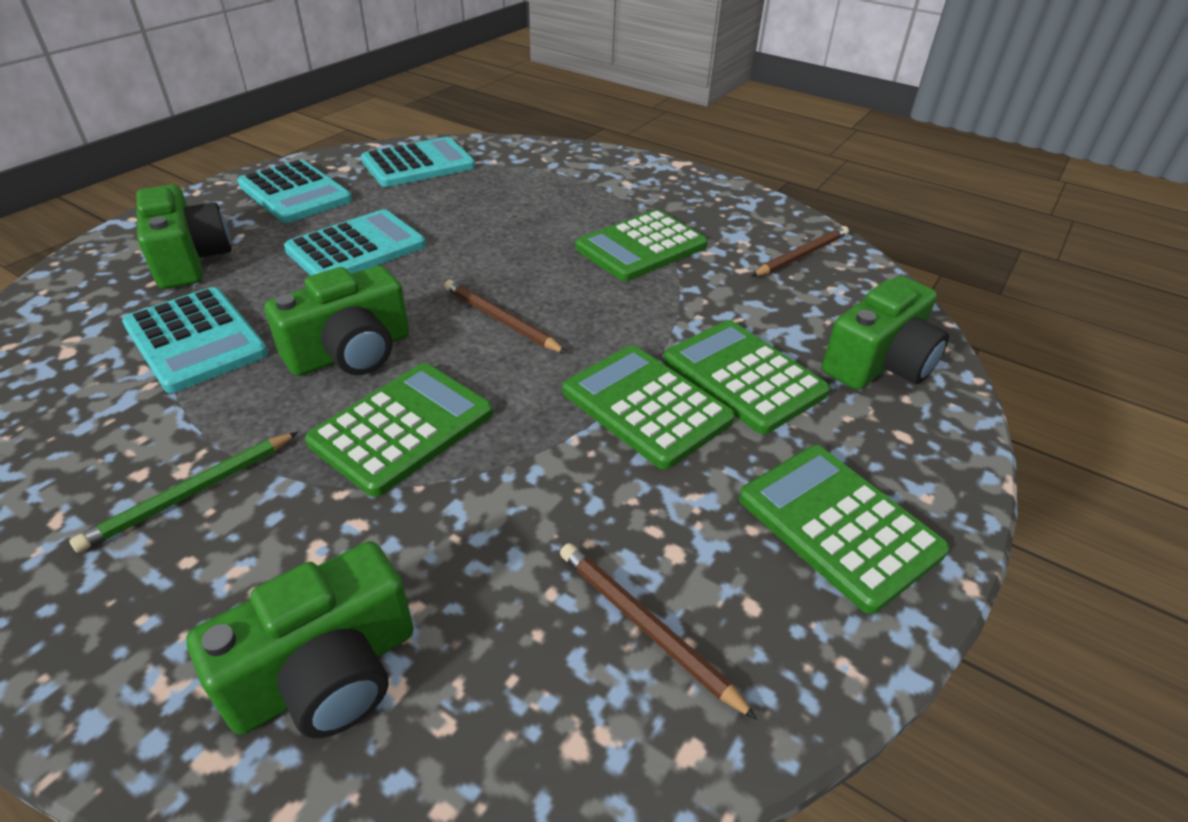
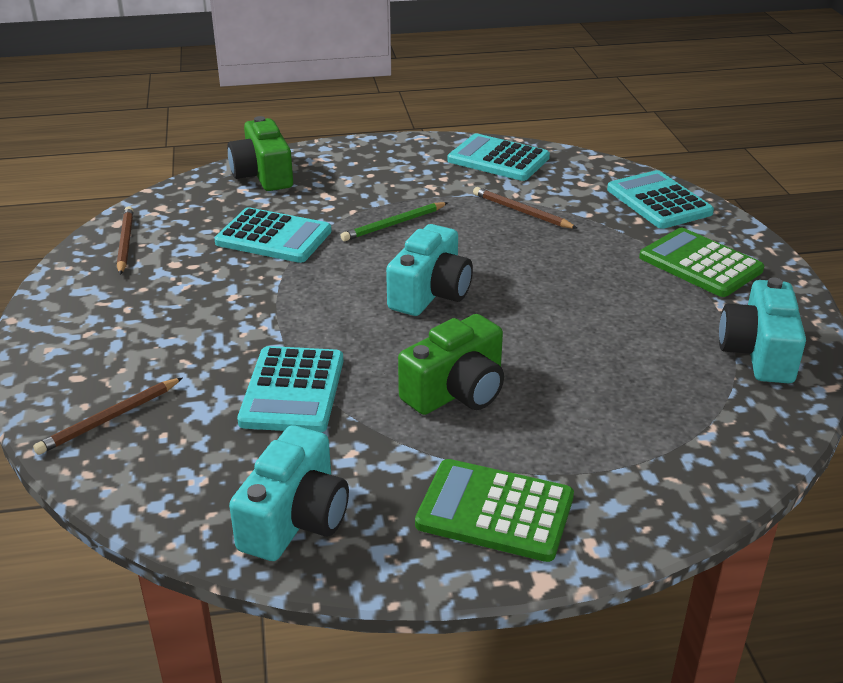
green calculator: [305,363,493,497] [562,345,735,469] [575,210,708,281] [663,320,830,434] [739,445,949,614] = 5 -> [415,459,574,562] [639,228,764,297] = 2
green camera: [136,184,232,289] [186,541,414,738] [264,266,409,376] [822,276,949,390] = 4 -> [227,116,293,191] [398,314,504,415] = 2
turquoise camera: none = 0 -> [229,425,349,561] [386,224,473,316] [719,277,806,383] = 3

